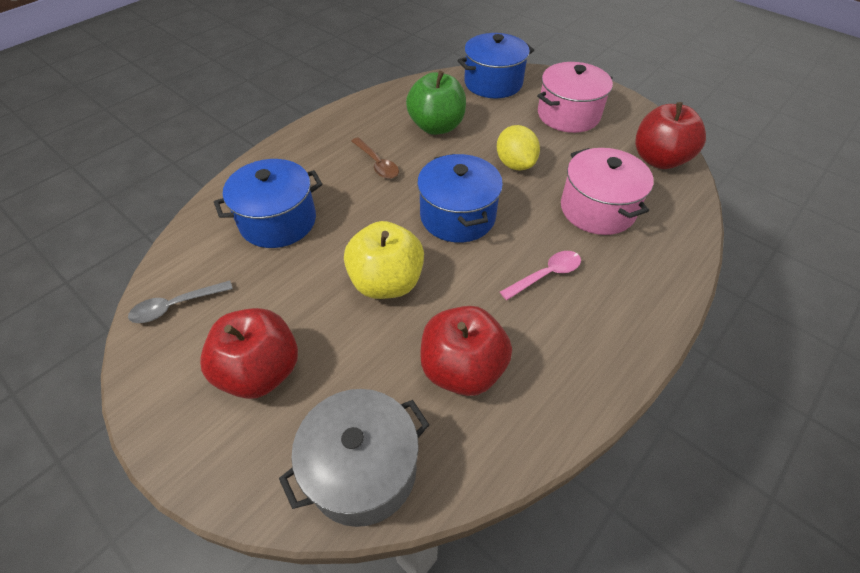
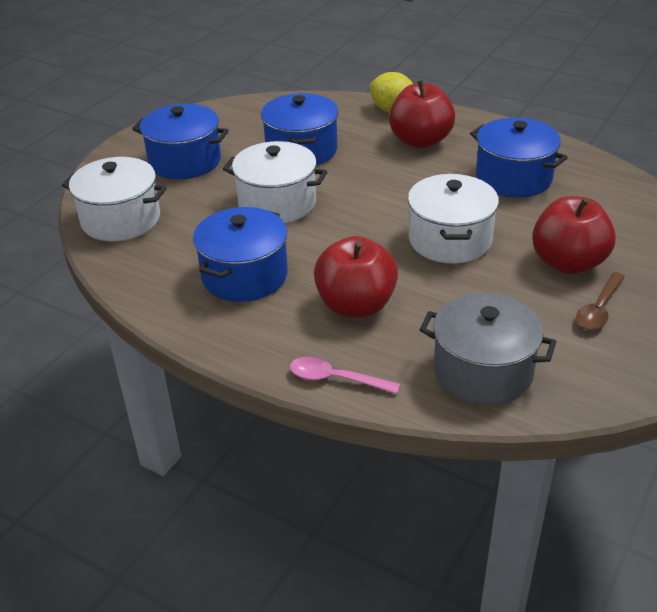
blue pot: [214,159,322,248] [417,154,503,243] [458,33,534,98] = 3 -> [132,104,229,179] [193,207,288,302] [261,93,339,165] [470,118,568,197] = 4
green apple: [406,70,466,135] = 1 -> none = 0
grey spoon: [128,281,233,323] = 1 -> none = 0
pink pot: [537,62,613,133] [561,148,654,235] = 2 -> none = 0
white pot: none = 0 -> [62,157,167,241] [223,141,327,223] [408,174,499,264] = 3
yellow apple: [344,221,424,299] = 1 -> none = 0

